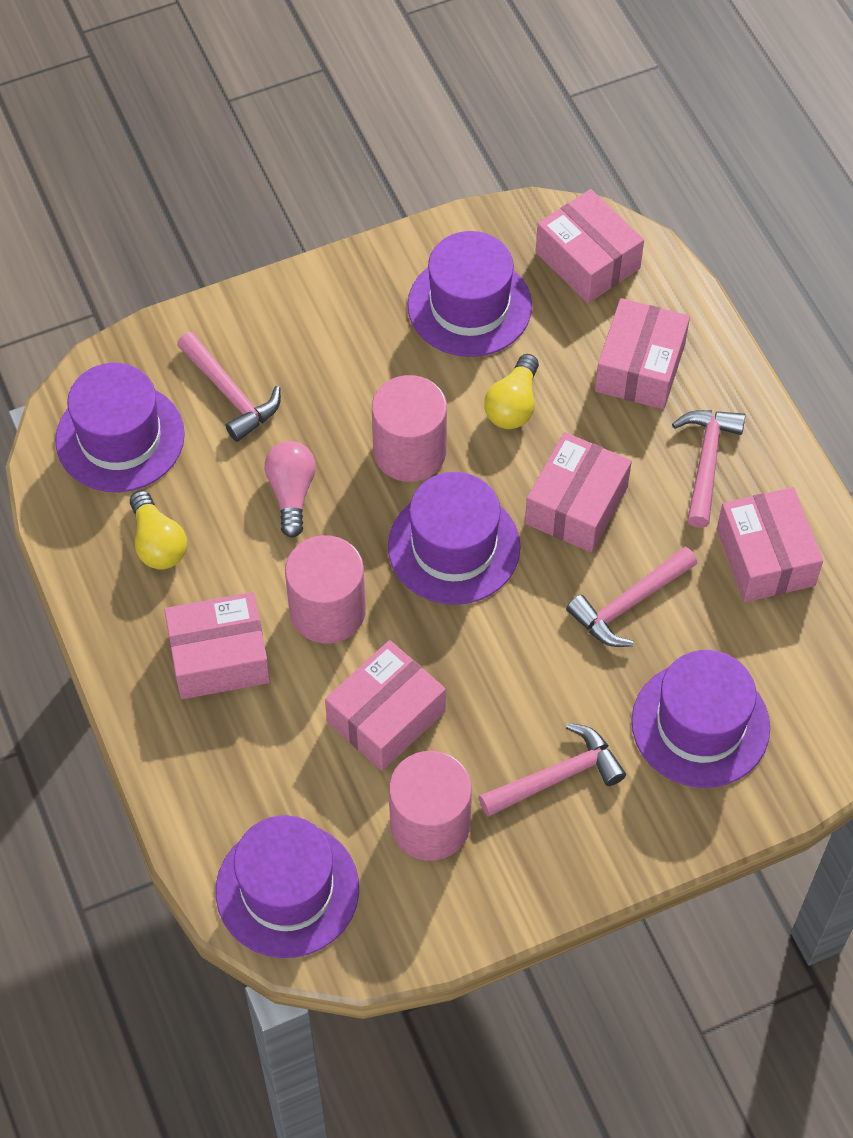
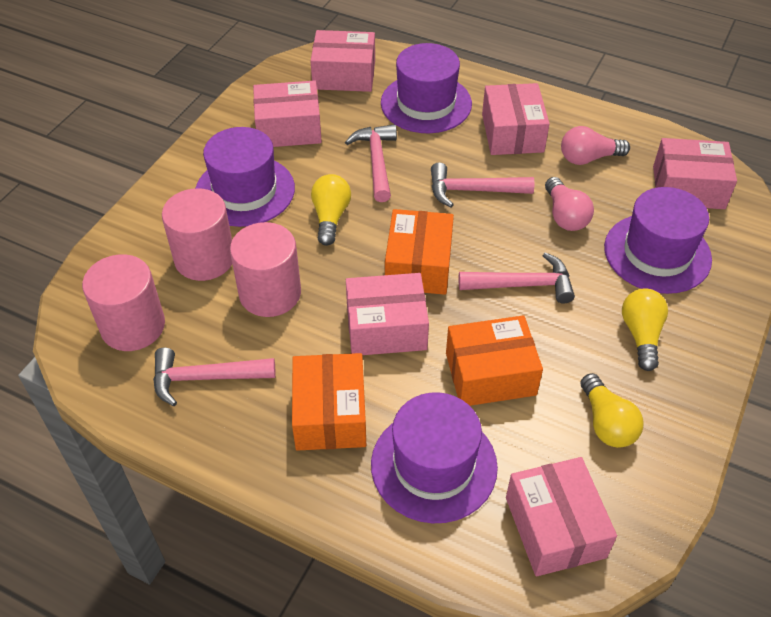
orange box: none = 0 -> [292,353,366,451] [385,209,454,295] [446,315,543,406] = 3
pink light bulb: [265,441,316,538] = 1 -> [545,177,594,231] [561,126,630,165] = 2
purple hat: [55,363,185,492] [216,815,359,958] [388,472,520,605] [407,231,532,357] [632,650,770,788] = 5 -> [196,127,295,227] [371,392,498,523] [381,43,472,133] [604,187,712,294] = 4
yellow light bulb: [130,490,187,570] [484,354,539,429] = 2 -> [311,174,351,246] [580,373,644,448] [622,288,668,371] = 3

